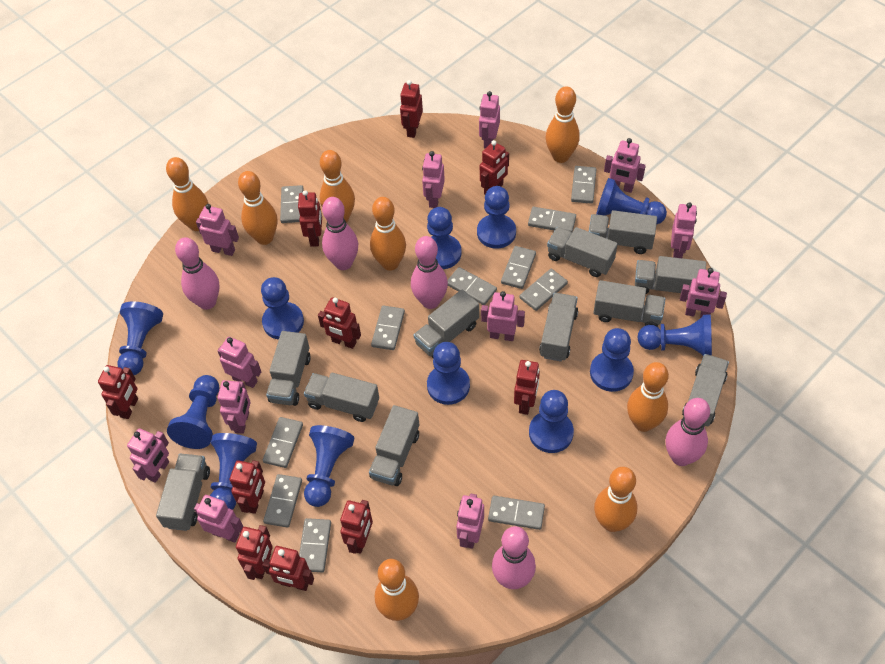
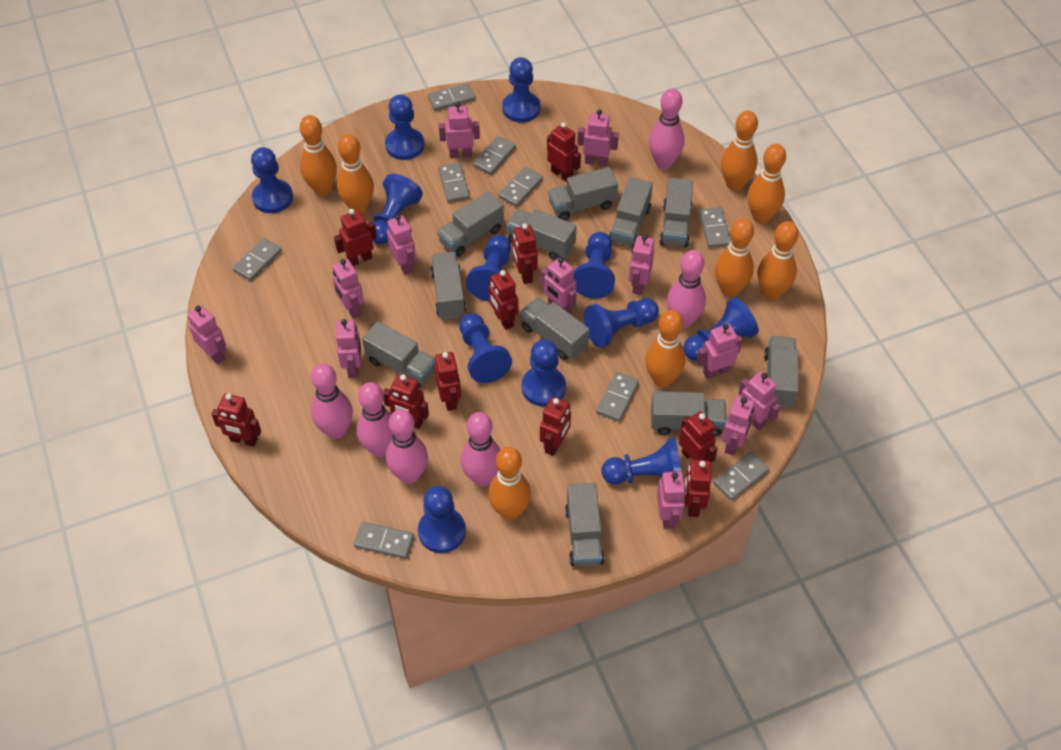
grey domino: [263,417,303,468] [263,474,302,528] [280,185,304,223] [299,518,331,572] [371,306,405,350] [447,267,497,305] [488,496,545,530] [501,246,536,289] [520,269,568,311] [528,207,576,232] [571,166,596,204] = 11 -> [233,238,282,281] [354,522,414,559] [428,83,476,111] [438,163,470,202] [473,136,516,175] [499,167,543,207] [596,372,639,422] [699,207,731,248] [713,452,769,500] = 9
pink bowling pin: [175,237,219,310] [322,197,358,270] [411,236,448,309] [492,526,536,589] [666,398,710,466] = 5 -> [311,363,353,439] [357,382,393,458] [386,409,428,484] [461,412,500,486] [649,88,685,169] [667,250,706,328] = 6

